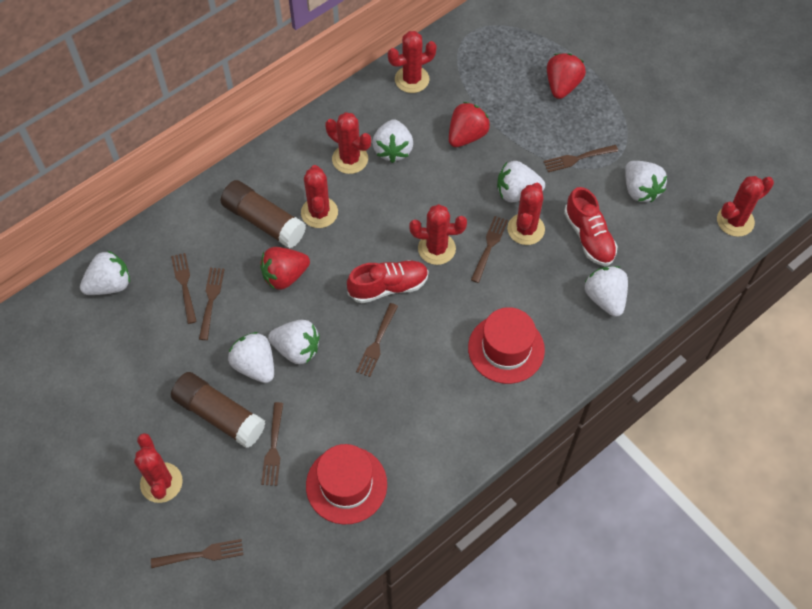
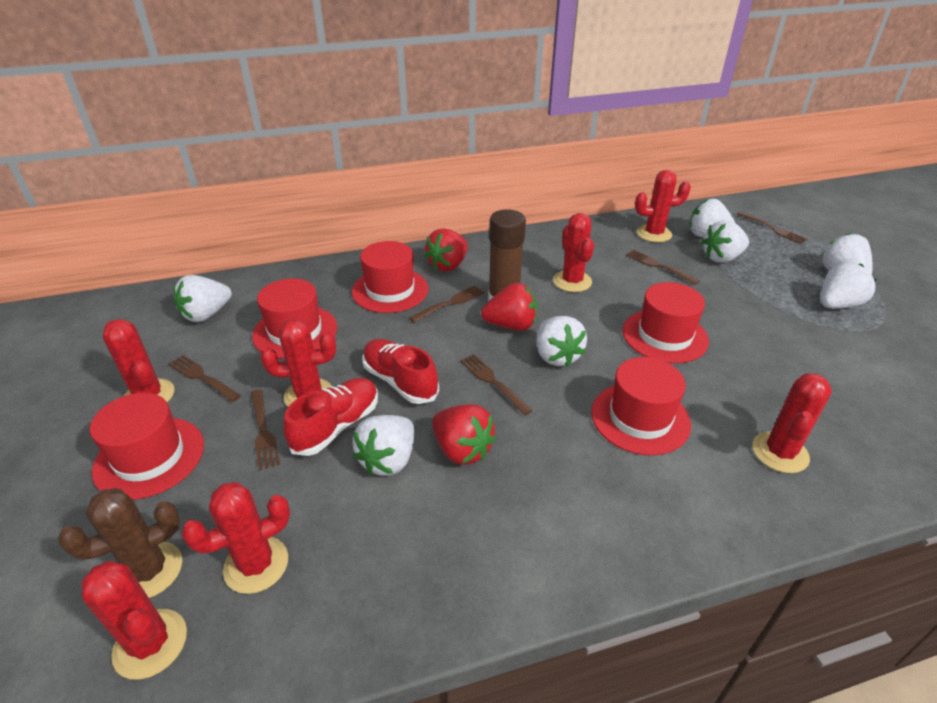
brown cactus: none = 0 -> [58,488,182,598] = 1
brown fork: [151,539,243,568] [171,253,197,324] [199,268,225,340] [261,402,283,486] [356,303,398,377] [471,216,508,283] [543,145,618,172] = 7 -> [168,355,241,402] [251,389,280,470] [409,286,484,323] [460,354,533,416] [626,250,700,285] [737,212,807,244] = 6
brown glue stick: [171,372,266,448] [221,180,306,248] = 2 -> [488,210,526,301] = 1
red hat: [306,444,387,525] [468,307,545,384] = 2 -> [90,393,204,500] [252,278,337,359] [352,241,428,313] [591,357,691,455] [623,282,709,363] = 5

